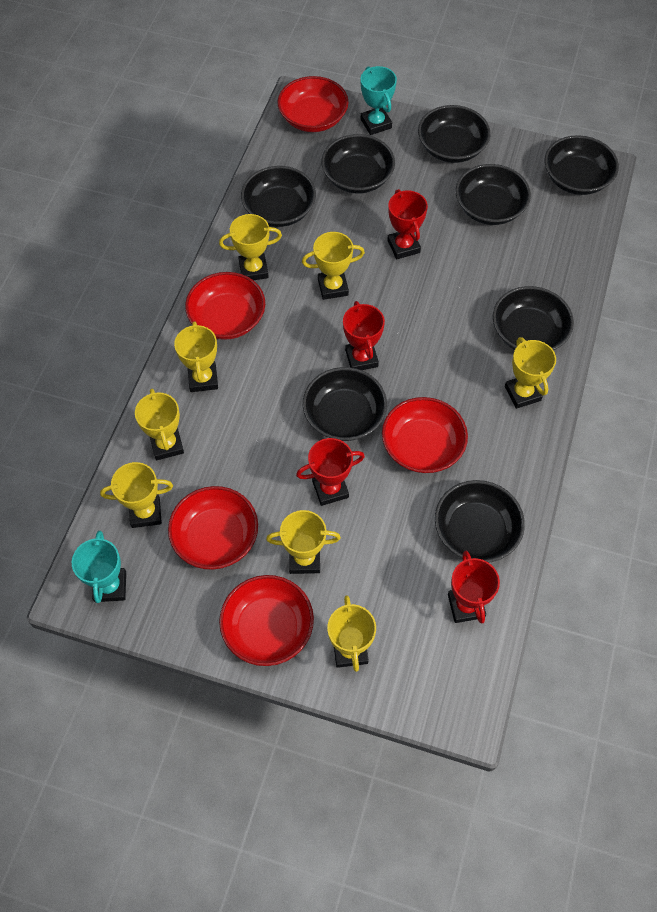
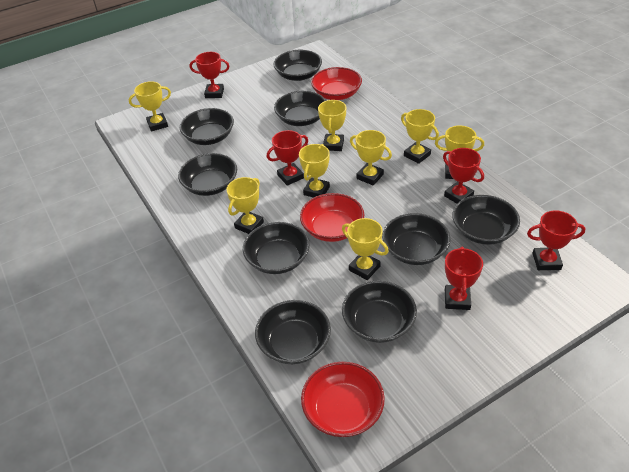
black bowl: [241,166,316,227] [303,367,387,441] [321,134,395,193] [418,105,490,163] [435,480,525,563] [455,164,531,225] [493,286,574,350] [544,135,619,195] = 8 -> [178,153,237,196] [180,108,234,145] [243,222,310,274] [255,300,331,364] [274,50,322,81] [274,91,326,126] [342,281,417,343] [382,213,451,265] [452,195,520,245] = 9
red bowl: [168,486,258,570] [185,272,265,340] [219,575,314,666] [277,76,349,132] [382,397,468,473] = 5 -> [300,193,364,242] [301,362,385,437] [311,67,362,100] = 3
red trophy: [296,438,365,506] [343,301,385,370] [387,189,428,259] [448,551,500,623] = 4 -> [189,52,229,98] [267,130,308,186] [443,148,484,203] [445,246,483,310] [527,210,586,270] = 5
turquoise trophy: [72,531,126,603] [361,66,397,135] = 2 -> none = 0

